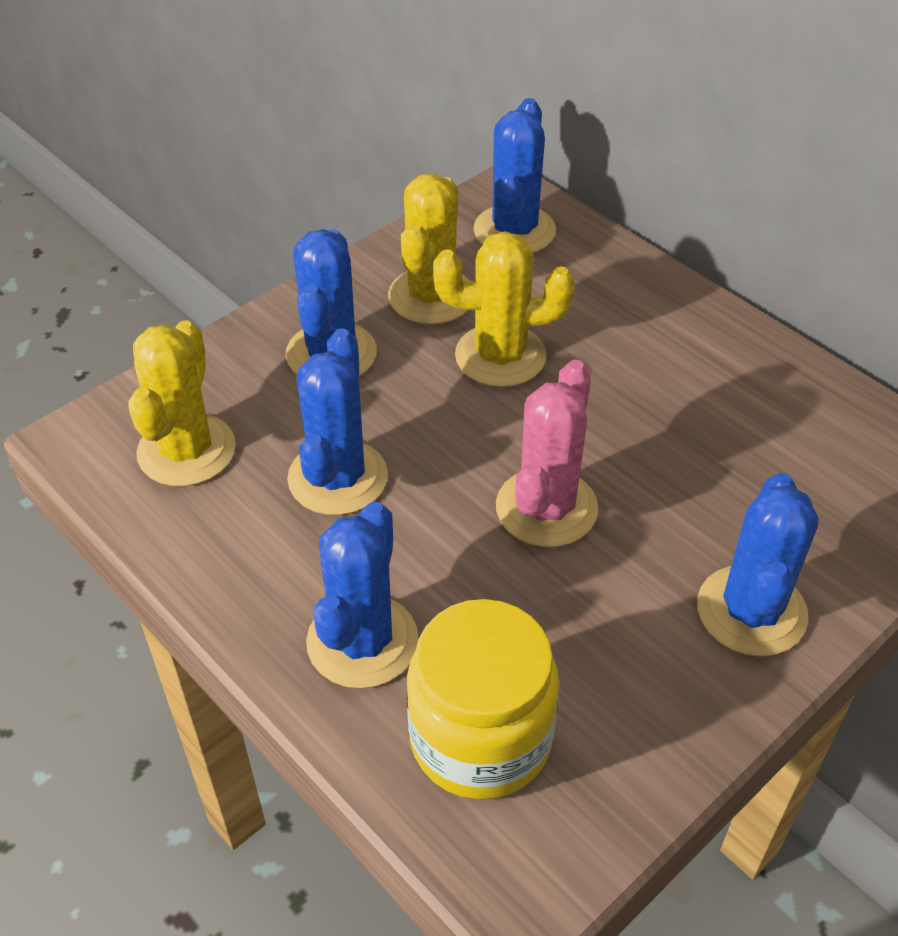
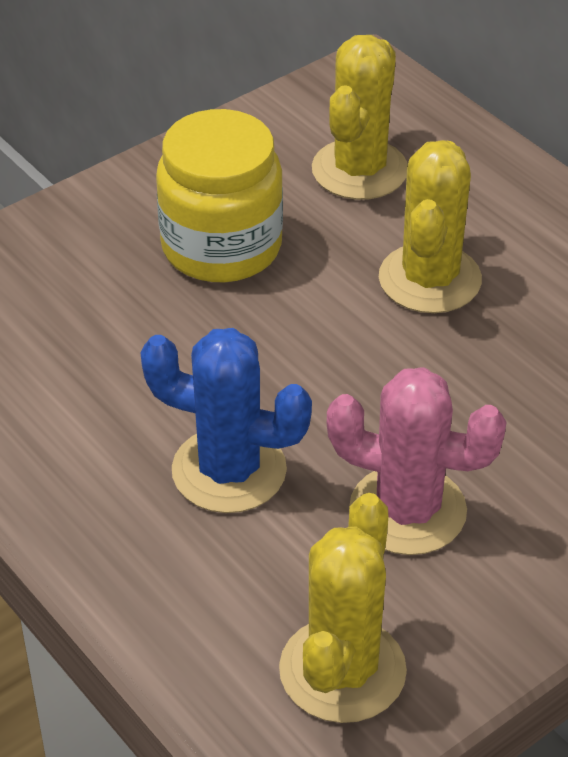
blue cactus: [285,229,377,377] [287,329,388,515] [306,502,419,689] [473,98,556,253] [697,473,819,657] = 5 -> [140,328,312,513] = 1

